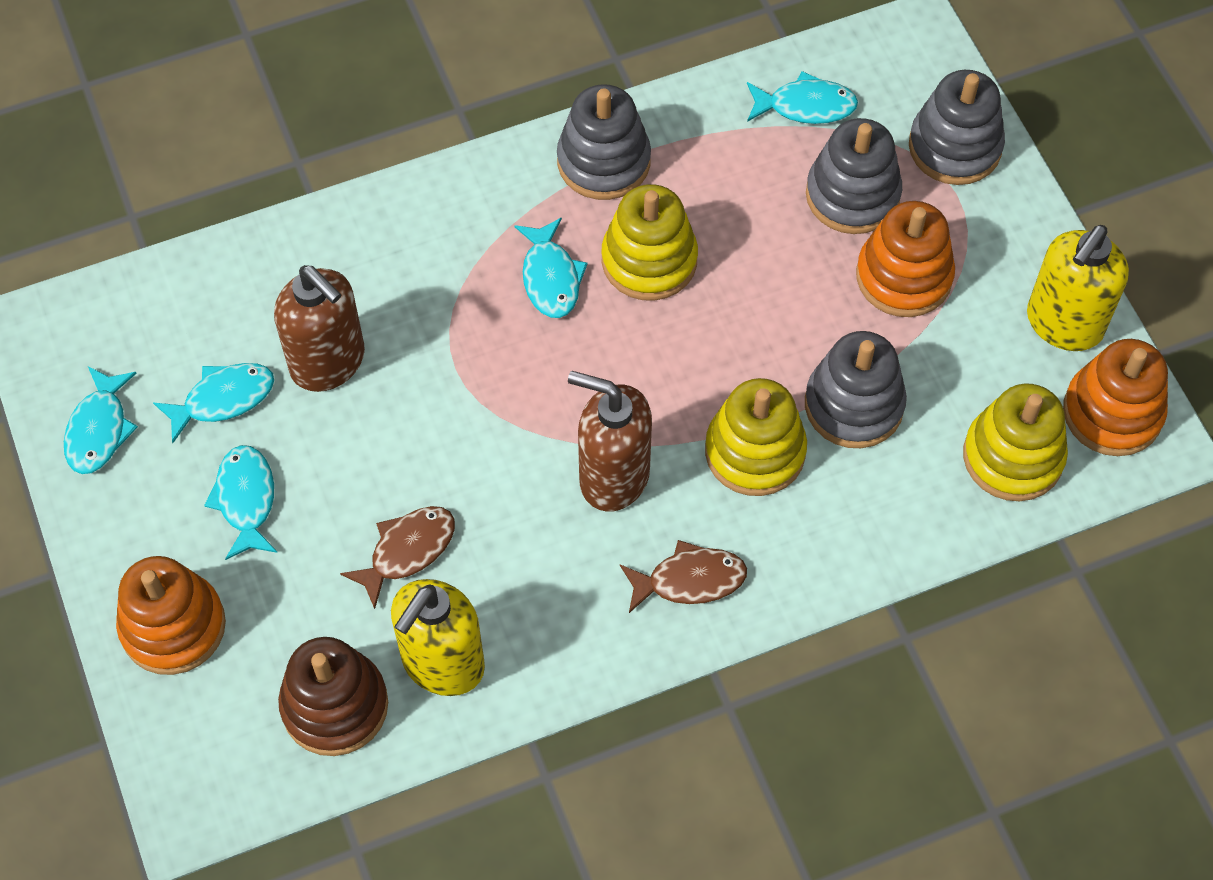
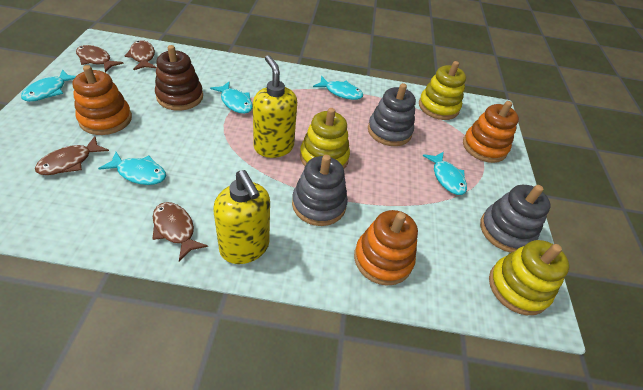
brown fish: [340,506,455,609] [620,540,747,613] = 2 -> [35,136,109,175] [76,45,124,72] [125,40,156,70] [152,202,208,261] = 4
brown soap dispenser: [274,265,365,392] [568,371,652,512] = 2 -> none = 0
grey stacking toy: [557,84,651,200] [805,331,907,448] [806,118,902,234] [909,70,1005,185] = 4 -> [292,155,348,226] [368,83,416,146] [480,185,551,253] = 3

